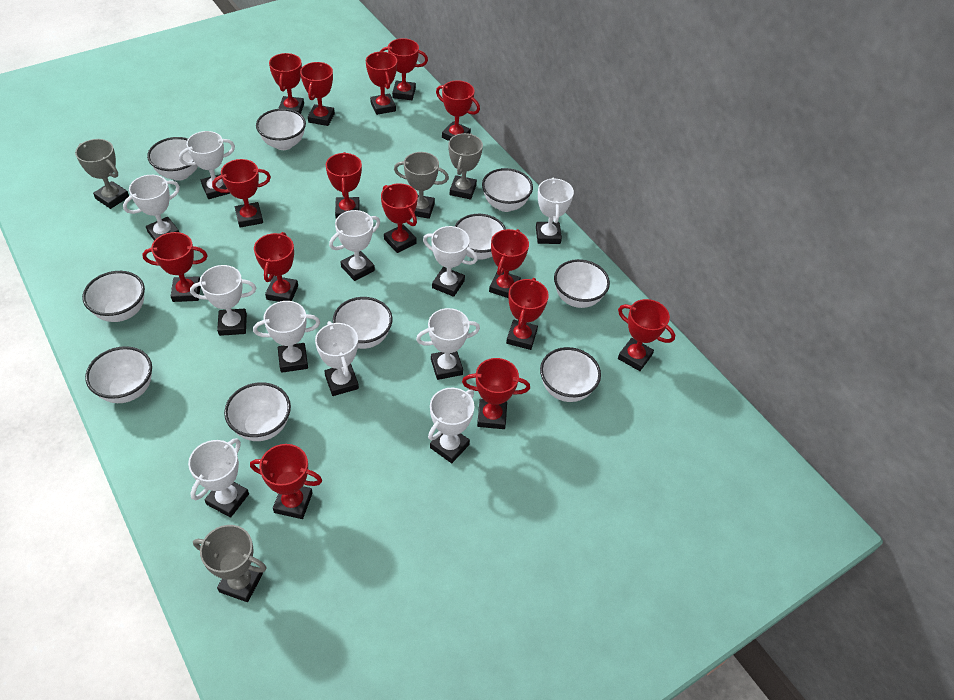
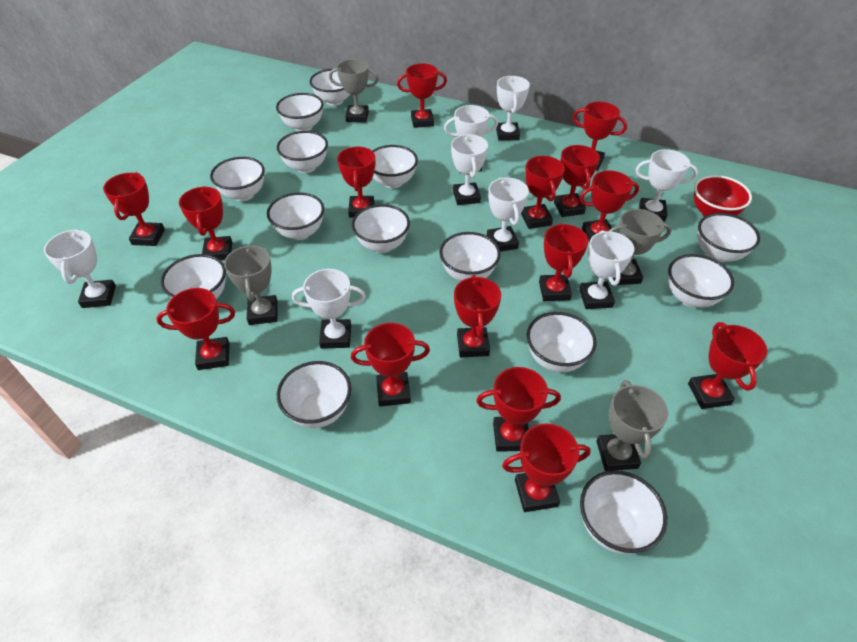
red bowl: none = 0 -> [694,175,752,217] = 1
white bowl: [82,271,145,322] [85,346,152,403] [147,137,198,181] [224,382,291,441] [256,108,306,150] [333,297,392,349] [455,214,506,260] [482,168,533,212] [540,347,601,402] [554,259,610,308] = 10 -> [161,254,226,299] [210,157,265,201] [267,192,324,240] [276,93,324,131] [277,131,328,173] [277,361,351,428] [310,69,350,106] [352,204,410,253] [372,145,418,188] [439,232,501,281] [527,312,597,372] [580,470,667,554] [668,254,734,307] [698,213,760,262] = 14
white trophy: [123,175,180,241] [179,131,235,199] [188,438,249,518] [190,265,256,336] [253,301,320,373] [315,321,359,396] [329,210,380,281] [416,308,480,380] [423,226,478,297] [428,388,474,463] [536,178,574,244] = 11 -> [44,229,116,308] [292,269,366,349] [444,105,498,172] [451,134,488,205] [487,178,529,252] [496,76,530,141] [579,230,634,309] [636,149,698,222] = 8

